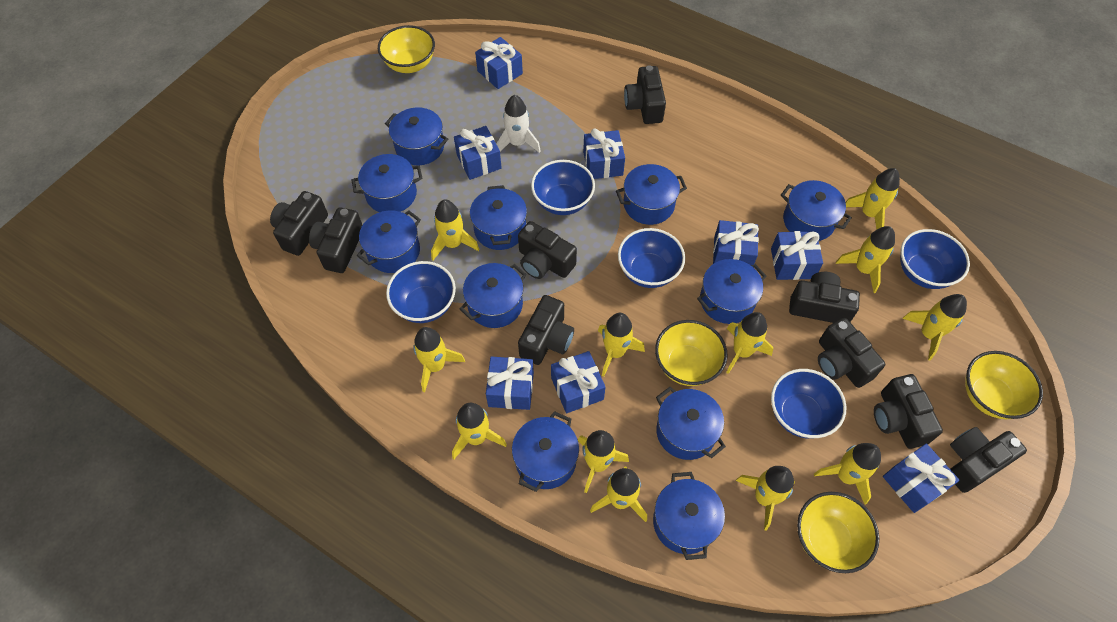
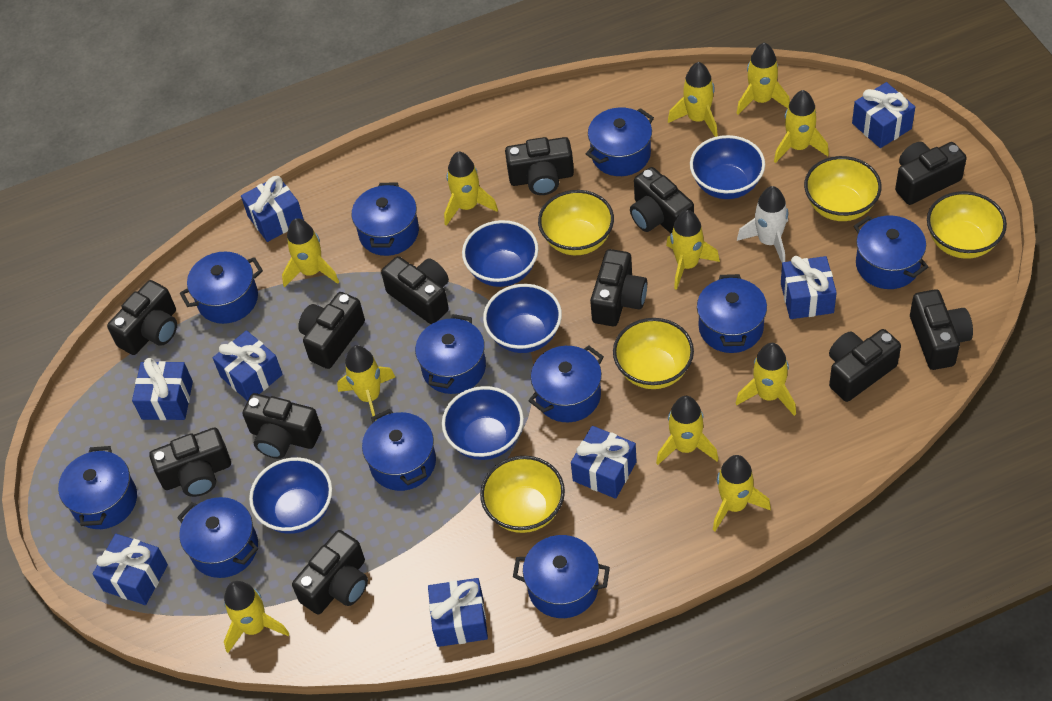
black camera: [270,191,328,256] [309,207,362,273] [518,221,577,279] [518,295,574,365] [624,65,666,124] [789,272,860,323] [818,318,886,388] [874,374,943,449] [950,427,1027,493] = 9 -> [107,280,177,355] [149,428,231,497] [242,393,322,459] [292,530,368,614] [298,292,365,369] [381,256,449,324] [505,137,574,195] [590,249,647,326] [630,167,694,234] [829,329,901,402] [895,142,967,205] [910,289,973,370] = 12
yellow bowl: [378,25,435,73] [655,320,728,386] [797,492,879,573] [965,351,1043,419] = 4 -> [480,456,565,533] [538,190,614,255] [613,318,694,389] [804,156,882,221] [927,191,1007,259] = 5
yellow rocket: [413,327,465,392] [431,199,480,260] [452,403,507,459] [578,430,629,493] [590,466,647,522] [598,313,645,377] [726,312,773,374] [736,466,795,531] [814,443,881,505] [836,226,895,293] [846,168,900,229] [902,294,967,361] = 12 -> [224,581,290,653] [282,218,339,287] [337,345,395,421] [444,151,498,226] [656,396,718,465] [666,210,720,290] [668,62,718,137] [713,455,771,531] [736,43,790,115] [736,343,796,416] [774,90,829,163] = 11

